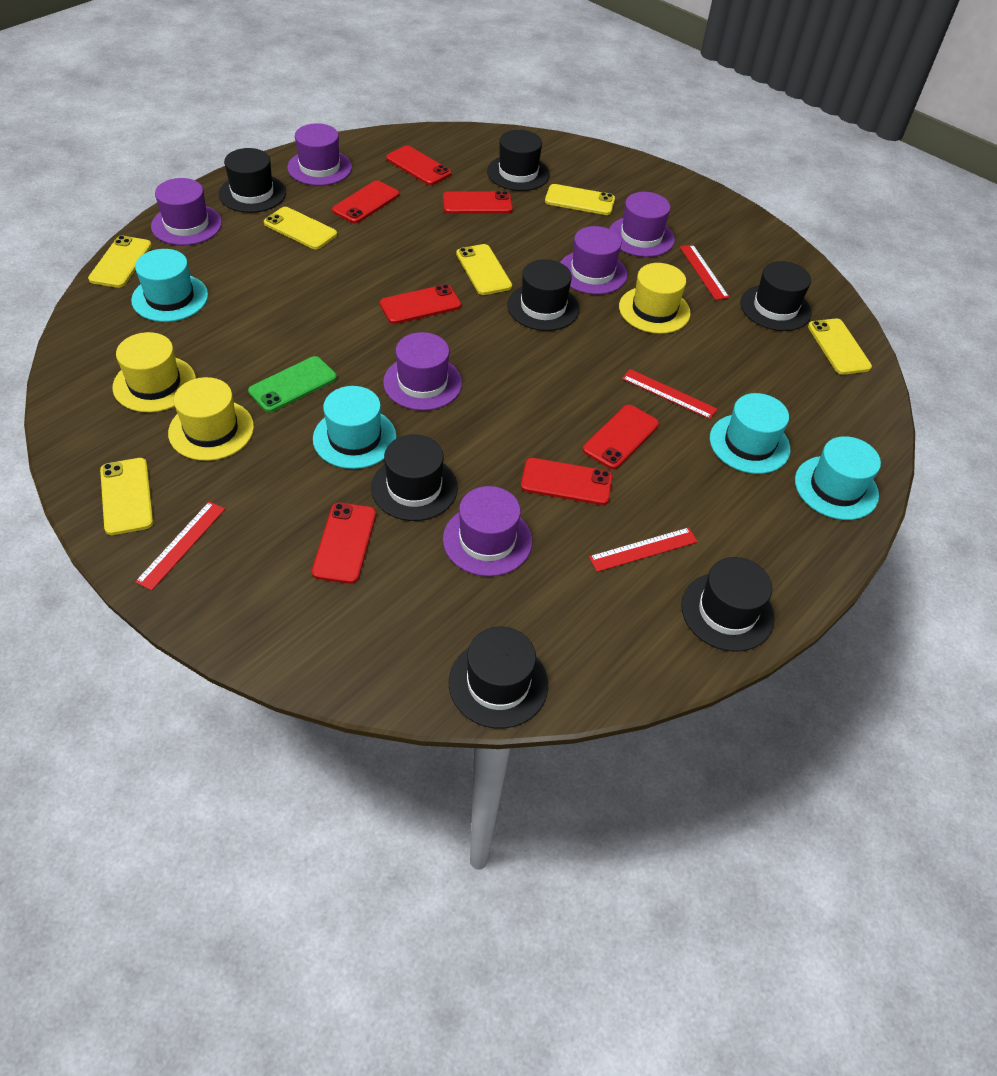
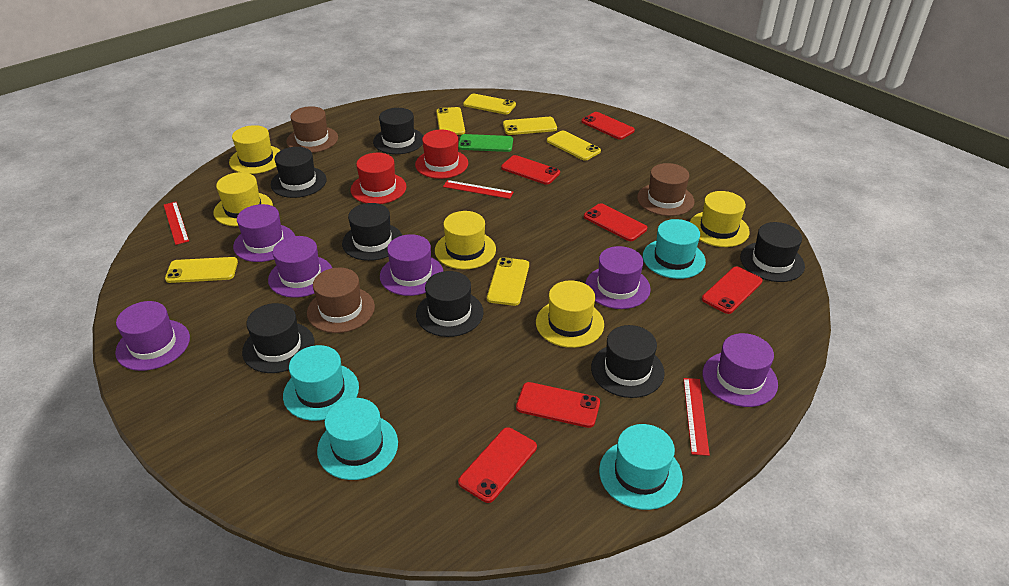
brown hat: none = 0 -> [286,106,338,153] [307,268,375,333] [637,163,694,216] = 3
red hat: none = 0 -> [350,153,406,204] [415,130,468,179] = 2
red phone: [312,503,376,584] [332,180,399,223] [380,284,461,324] [386,146,451,185] [443,191,513,214] [521,458,613,505] [583,405,659,469] = 7 -> [458,427,537,503] [501,155,560,185] [516,382,600,428] [581,112,635,140] [584,203,647,241] [702,266,763,314] = 6
red ruler: [135,501,225,591] [589,527,698,572] [622,369,717,419] [680,245,729,300] = 4 -> [164,202,189,245] [443,180,513,199] [683,378,710,456] = 3
yellow hat: [112,332,196,412] [168,377,254,461] [619,263,691,334] = 3 -> [213,172,273,226] [229,125,281,174] [435,211,496,270] [536,281,604,348] [690,191,750,247] = 5

